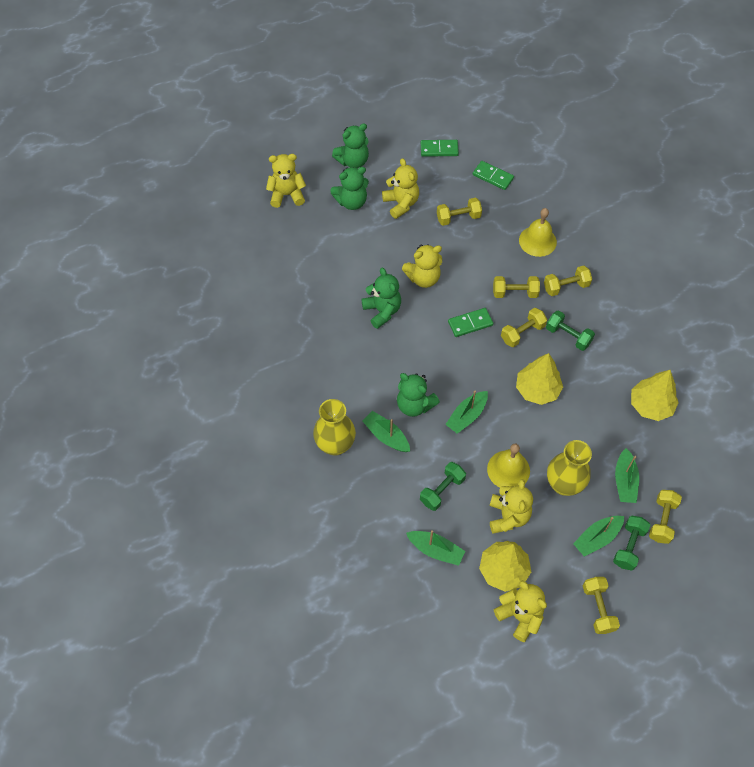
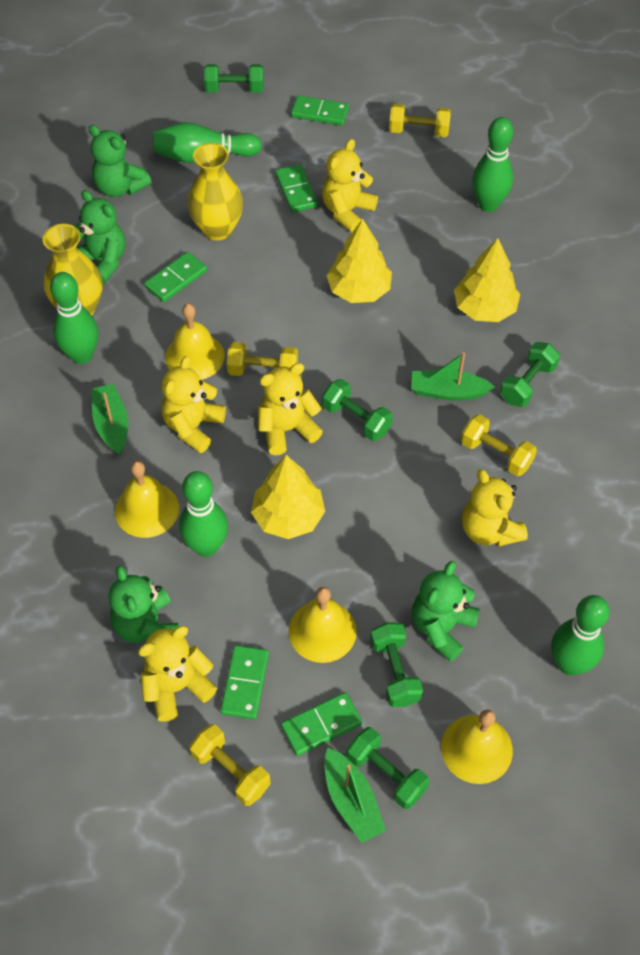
green boat: [362,411,410,452] [406,530,465,566] [445,391,488,434] [573,516,624,556] [615,448,639,503] = 5 -> [91,384,128,455] [324,748,386,843] [411,352,495,401] = 3
green bowling pin: none = 0 -> [50,272,98,364] [153,122,262,163] [179,471,228,557] [472,117,513,212] [551,595,610,675] = 5
green domino: [421,140,459,157] [448,308,493,337] [473,161,514,190] = 3 -> [144,252,207,302] [220,645,269,719] [275,164,318,213] [281,692,362,756] [291,95,349,126] = 5
green dumbbell: [420,462,466,511] [546,310,595,351] [613,516,650,571] = 3 -> [204,64,264,93] [322,379,393,441] [347,727,429,809] [370,622,423,707] [500,342,560,407] = 5
yellow bell: [487,444,530,488] [519,208,557,257] = 2 -> [115,461,179,538] [165,304,225,380] [289,587,357,663] [441,709,513,784] = 4
yellow dumbbell: [437,198,482,226] [493,276,540,298] [501,308,547,347] [544,266,592,296] [583,577,620,634] [649,490,682,544] = 6 -> [189,724,271,806] [227,342,298,376] [389,104,451,137] [461,414,537,476] = 4

